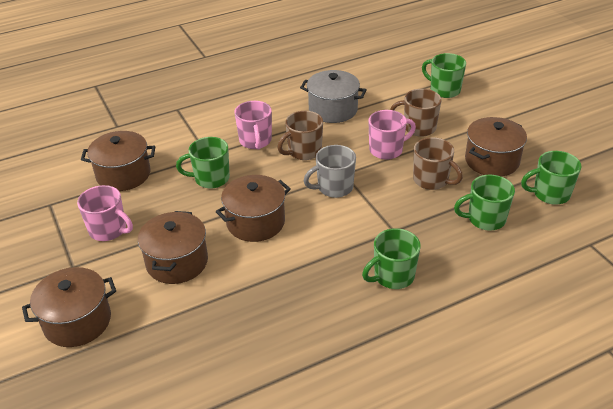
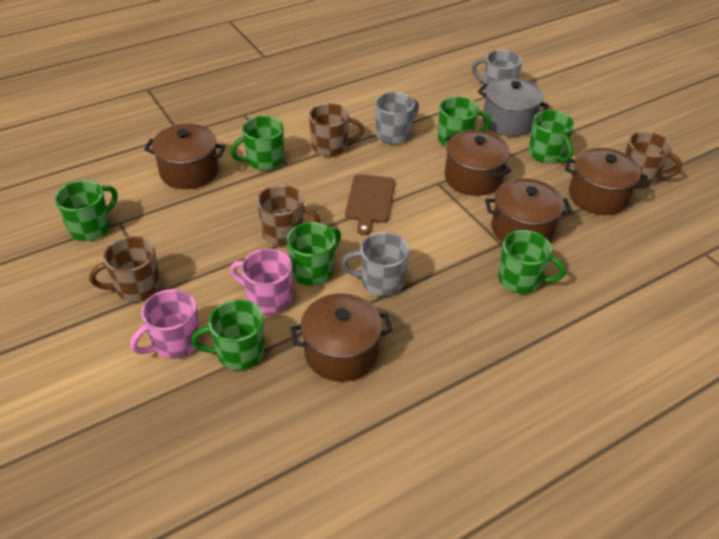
brown cutting board: none = 0 -> [345,174,395,235] = 1
brown mug: [277,111,323,160] [390,89,442,137] [413,137,463,190] = 3 -> [89,236,160,301] [257,185,321,245] [309,103,364,157] [625,132,682,186] = 4
green mug: [176,137,230,188] [362,228,421,289] [422,53,466,98] [454,175,515,231] [521,151,581,205] = 5 -> [55,180,118,241] [191,299,264,370] [230,116,284,170] [287,222,341,286] [438,97,491,146] [498,230,566,294] [528,110,574,163] = 7
grey mug: [304,145,356,198] = 1 -> [342,232,410,296] [375,92,419,144] [472,50,523,91] = 3
pink mug: [77,185,133,241] [235,101,272,149] [368,110,416,160] = 3 -> [130,289,200,359] [230,248,292,315] = 2

